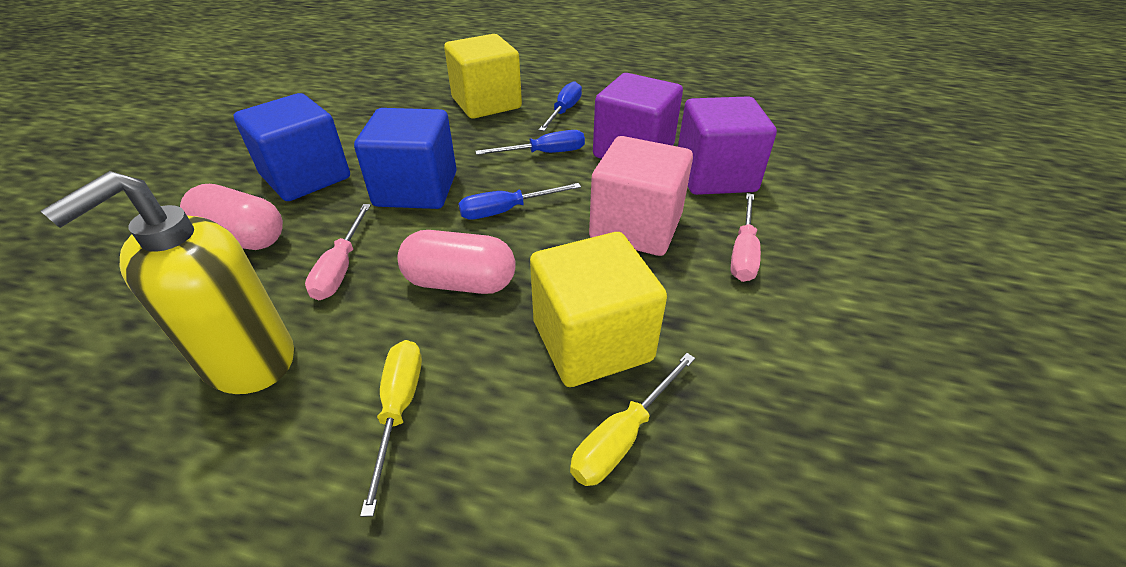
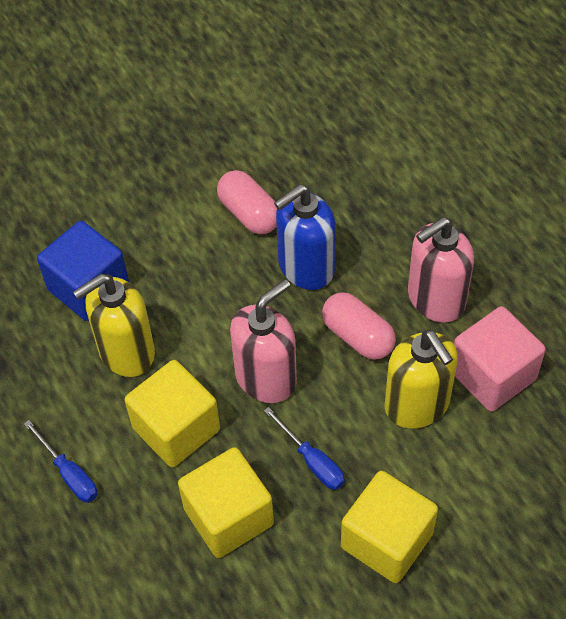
blue cube: [233,93,350,201] [354,108,457,209] = 2 -> [37,221,129,321] = 1
blue screwdriver: [458,183,581,220] [475,130,585,155] [539,81,582,131] = 3 -> [24,420,98,503] [264,407,345,490] = 2
blue soap dispenser: none = 0 -> [274,184,336,290] = 1
pink screwdriver: [305,204,371,300] [731,193,761,282] = 2 -> none = 0
pink soap dispenser: none = 0 -> [230,279,297,403] [408,217,474,323] = 2
purple cube: [593,73,683,159] [678,96,777,195] = 2 -> none = 0
yellow cube: [444,34,522,119] [530,232,667,387] = 2 -> [125,360,220,467] [178,447,274,558] [341,471,438,583] = 3
yellow screwdriver: [360,340,422,517] [570,353,695,486] = 2 -> none = 0
yellow soap dispenser: [41,171,294,394] = 1 -> [73,274,155,377] [385,330,458,429] = 2

